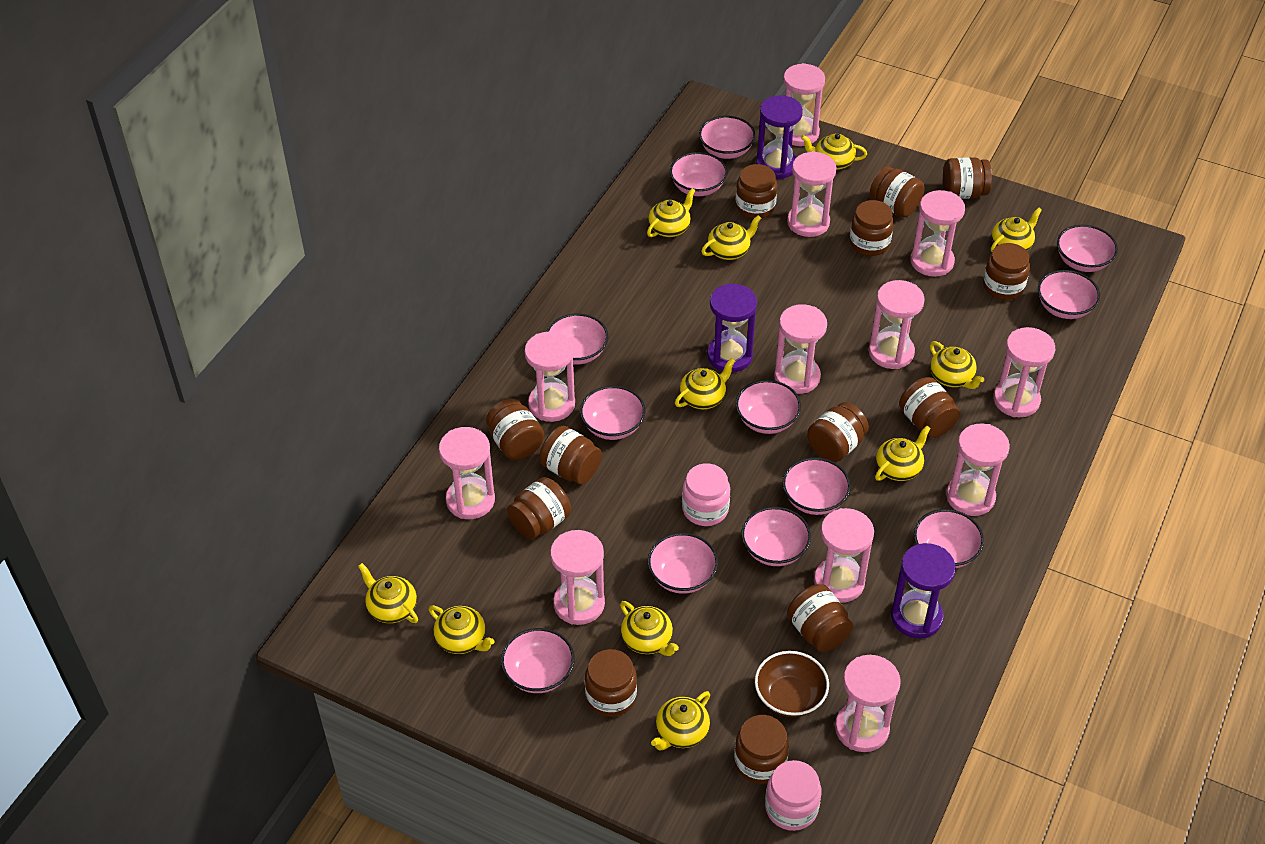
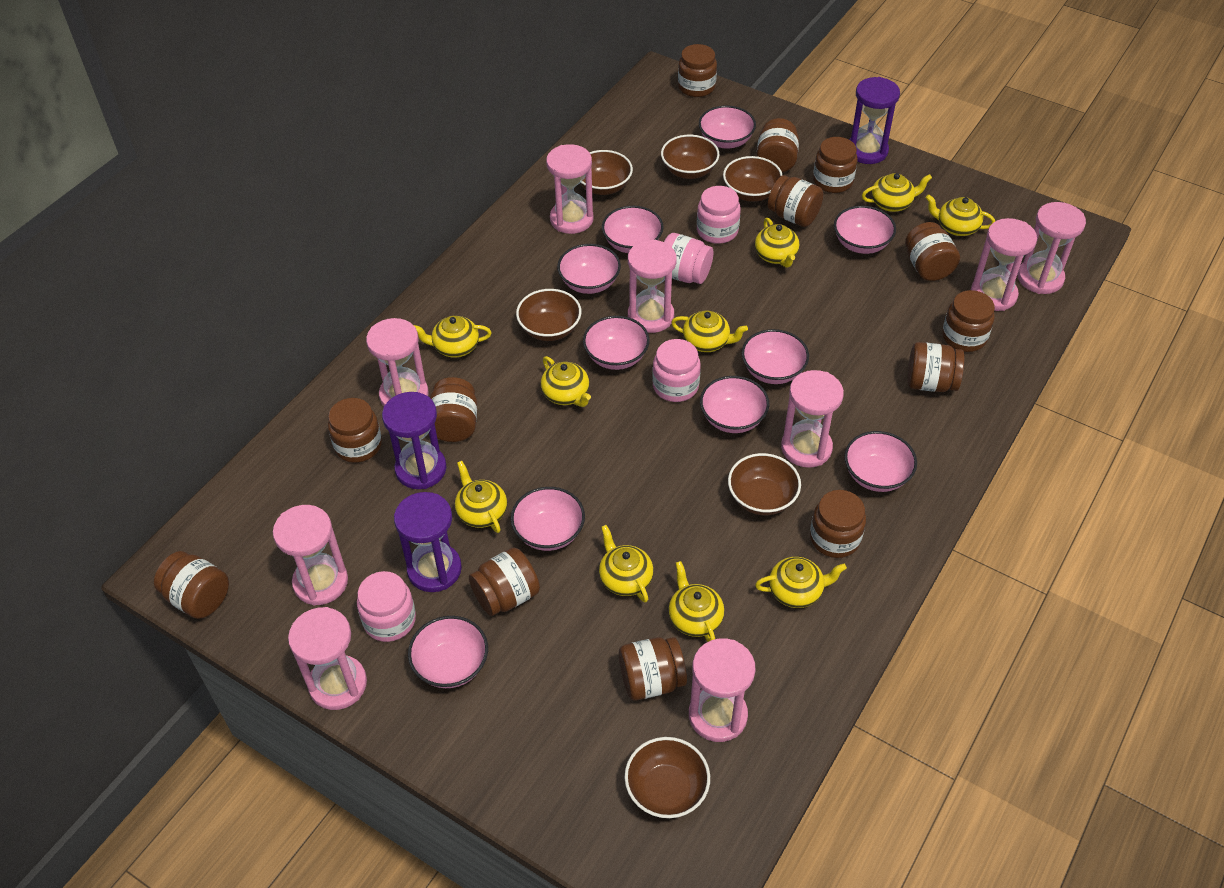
brown bowl: [755,651,829,717] = 1 -> [516,289,581,341] [580,150,633,195] [625,737,710,818] [661,135,719,179] [723,156,782,202] [728,453,801,515] = 6
pink bowl: [501,628,575,693] [546,313,608,365] [580,386,645,440] [648,533,718,594] [670,152,728,196] [699,116,756,159] [736,380,801,434] [741,507,811,566] [783,457,851,515] [914,509,984,568] [1038,270,1100,319] [1057,225,1118,272] = 12 -> [408,616,488,688] [511,487,585,551] [557,244,621,294] [583,316,650,370] [602,206,664,253] [699,106,756,149] [700,376,769,433] [742,329,809,384] [834,206,896,254] [844,431,917,492] = 10
pink hourglass: [439,427,495,519] [525,332,575,422] [550,530,605,625] [774,304,827,394] [782,63,825,146] [787,151,836,237] [814,508,874,603] [835,655,901,752] [869,280,925,369] [911,190,965,277] [946,424,1010,516] [993,327,1055,417] = 12 -> [273,505,348,605] [288,607,367,710] [366,318,429,406] [546,144,593,234] [628,240,677,333] [689,638,755,742] [781,370,844,468] [971,218,1037,311] [1018,202,1086,294] = 9
pink jar: [682,463,730,526] [765,760,822,831] = 2 -> [357,571,416,642] [652,339,701,402] [664,233,714,284] [697,186,741,244] = 4
yellow teapot: [358,563,418,623] [429,605,495,654] [620,601,679,656] [647,188,695,237] [651,691,710,750] [675,358,735,409] [701,215,761,260] [801,133,867,170] [875,426,931,481] [930,341,984,389] [991,207,1042,252] = 11 -> [413,316,492,358] [455,461,507,533] [541,356,591,407] [599,525,653,603] [668,561,724,642] [671,310,748,352] [755,218,799,268] [755,557,847,608] [862,173,932,212] [925,194,995,236] = 10

